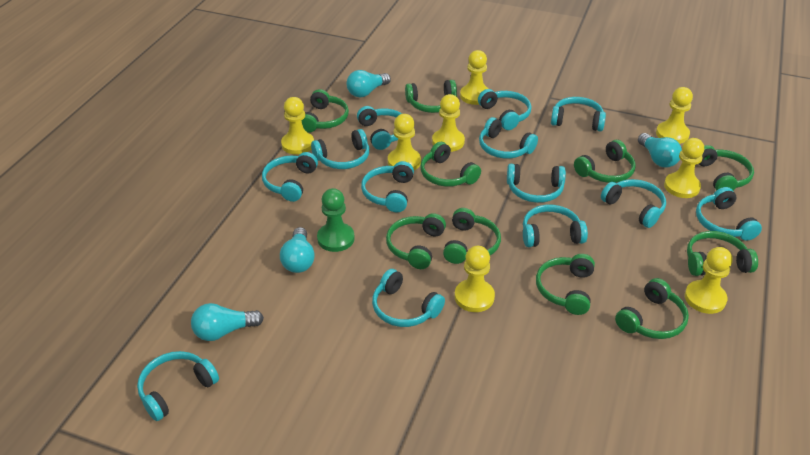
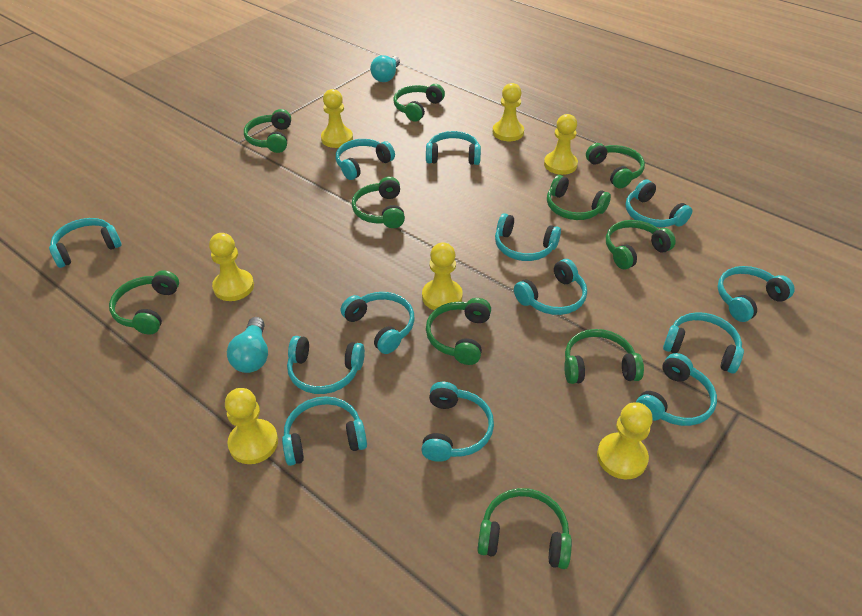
green pawn: [317,188,355,252] = 1 -> none = 0
turquoise light bulb: [191,303,264,341] [280,227,315,273] [347,70,391,97] [638,133,682,168] = 4 -> [227,317,268,373] [370,55,400,82] = 2
yellow pawn: [281,97,314,155] [388,114,421,170] [432,94,465,152] [455,246,495,312] [460,50,489,105] [656,87,693,144] [664,138,704,198] [685,247,733,314] = 8 -> [209,233,254,301] [225,388,278,464] [321,89,353,148] [422,242,463,310] [493,83,524,141] [544,114,578,175] [597,402,653,479] = 7

